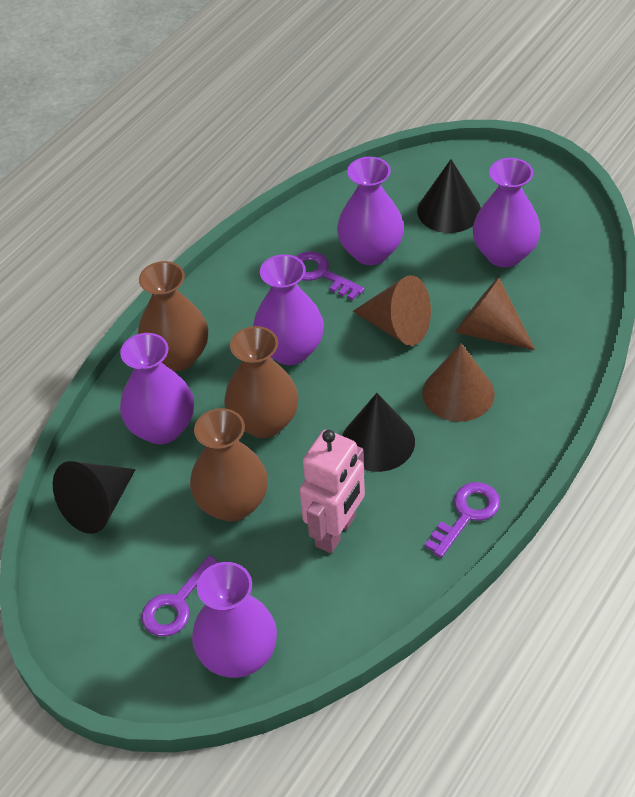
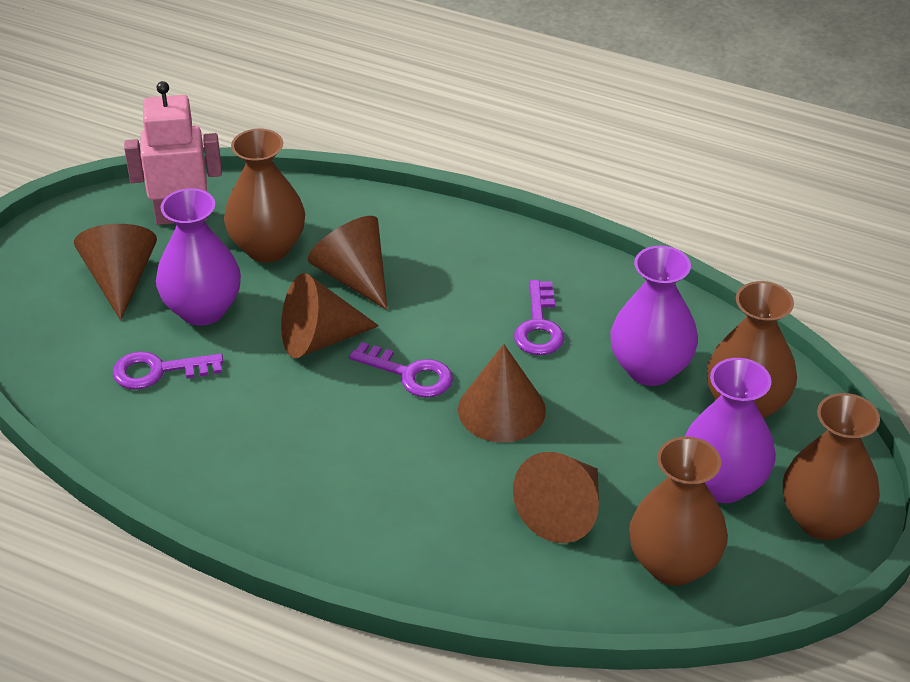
black cone: [53,461,136,534] [343,393,415,472] [417,159,481,233] = 3 -> none = 0
brown cone: [353,275,431,346] [422,343,495,422] [455,277,535,350] = 3 -> [74,224,157,321] [281,273,379,358] [308,216,388,310] [458,344,546,443] [513,452,599,543] = 5
brown vase: [138,261,208,371] [190,408,268,522] [224,326,299,438] = 3 -> [224,129,305,262] [629,437,728,586] [707,281,797,419] [783,393,880,540] = 4
purple vase: [120,333,194,444] [192,562,277,678] [253,254,324,365] [337,157,404,265] [473,158,541,267] = 5 -> [156,188,241,326] [610,246,698,386] [685,358,776,503] = 3

